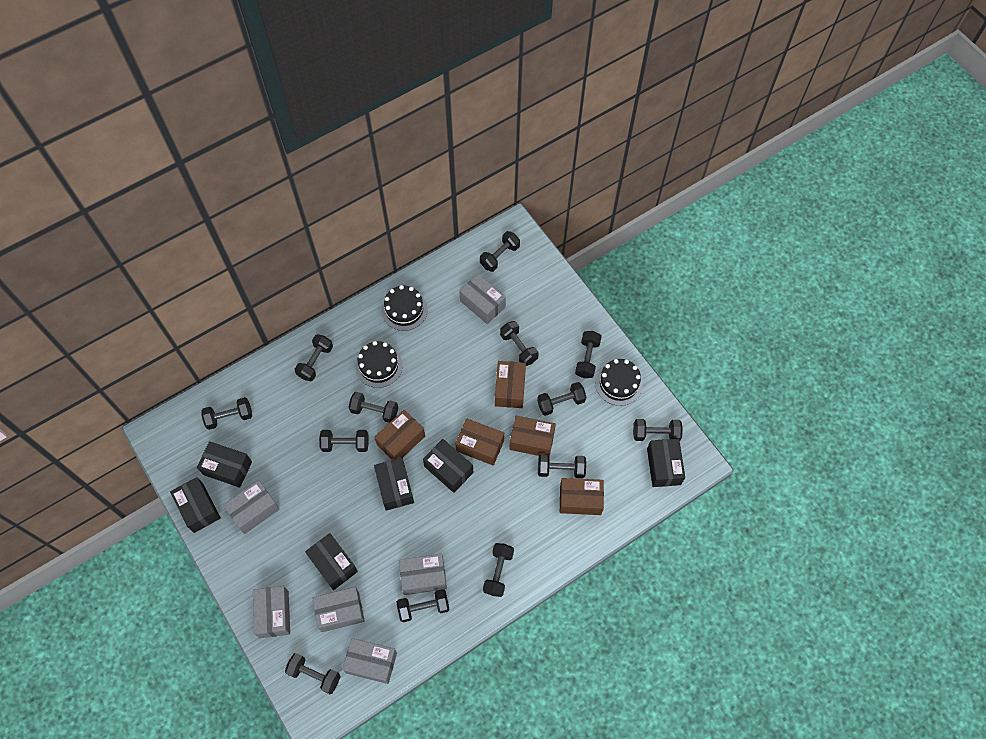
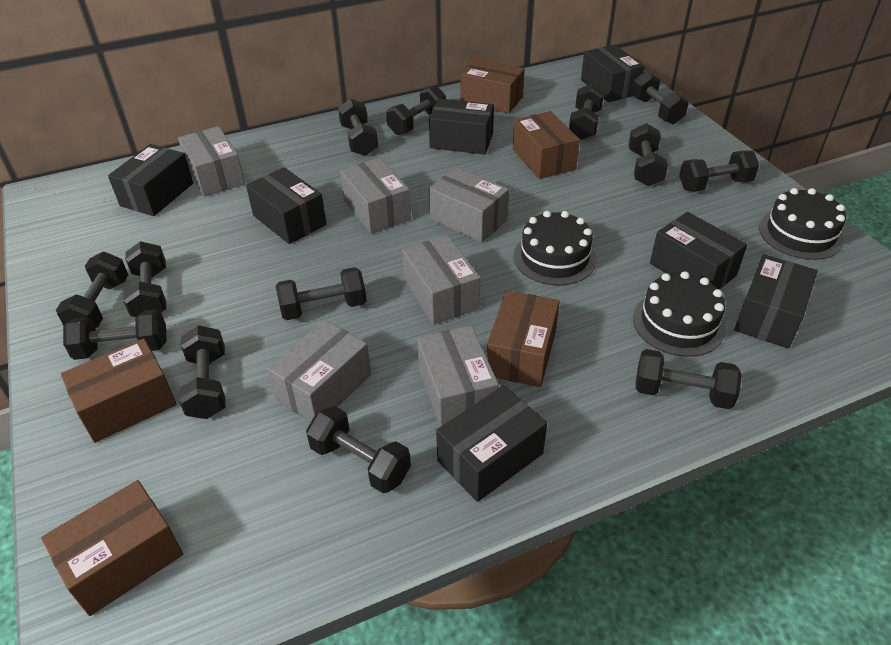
black box: [170,477,221,533] [197,441,252,488] [305,533,358,590] [374,458,414,511] [423,439,473,493] [647,438,685,487] = 6 -> [108,144,193,216] [246,167,326,244] [429,98,494,155] [436,385,547,502] [581,45,644,102] [650,212,747,289] [734,254,818,349] = 7

